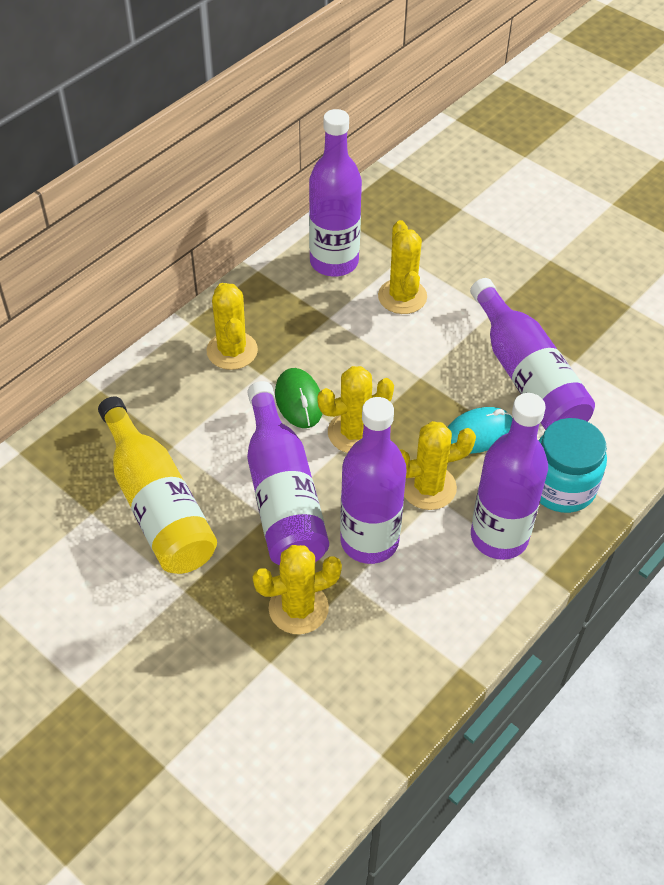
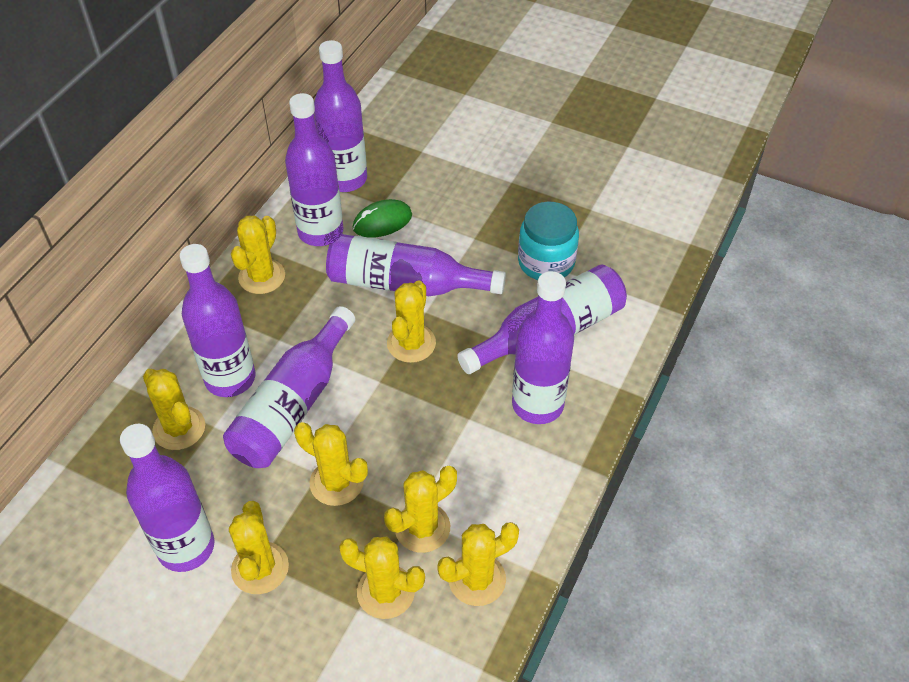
purple bottle: [247,381,329,565] [309,109,362,277] [340,397,407,564] [470,278,595,430] [471,393,548,560] = 5 -> [120,424,215,572] [179,244,255,397] [223,306,355,468] [285,93,343,246] [314,40,367,192] [326,234,506,296] [458,264,627,374] [512,271,574,424] = 8
turquoise mouse: [447,407,513,454] = 1 -> none = 0
yellow bottle: [98,396,217,574] = 1 -> none = 0
yellow cactus: [206,283,258,370] [253,545,342,634] [317,366,394,453] [378,220,427,314] [400,421,476,510] = 5 -> [143,369,205,450] [229,501,289,594] [231,216,285,294] [294,422,368,506] [339,537,425,619] [384,466,457,553] [387,280,436,363] [437,522,519,606] = 8

